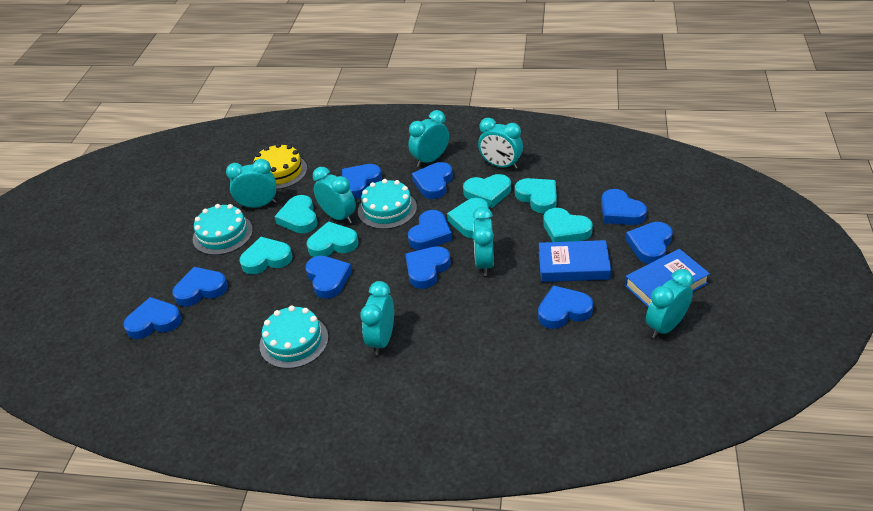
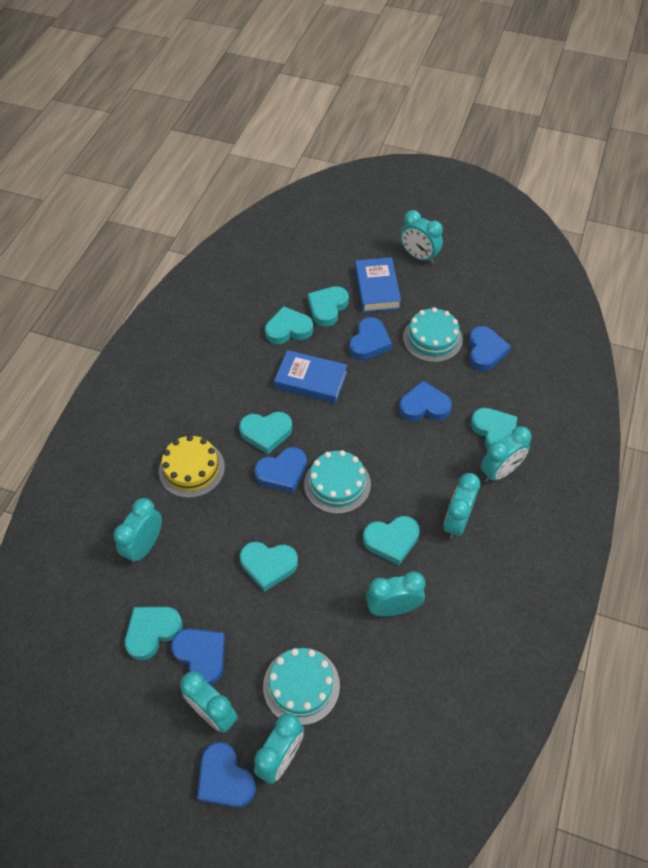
blue heart: [123,297,182,339] [172,267,228,307] [306,256,352,299] [342,164,382,199] [405,246,451,289] [408,210,452,250] [412,162,453,199] [538,285,593,329] [601,189,647,225] [626,222,673,264] = 10 -> [171,629,225,685] [197,742,256,808] [254,447,307,493] [349,317,392,360] [399,381,452,421] [469,326,511,371] = 6

